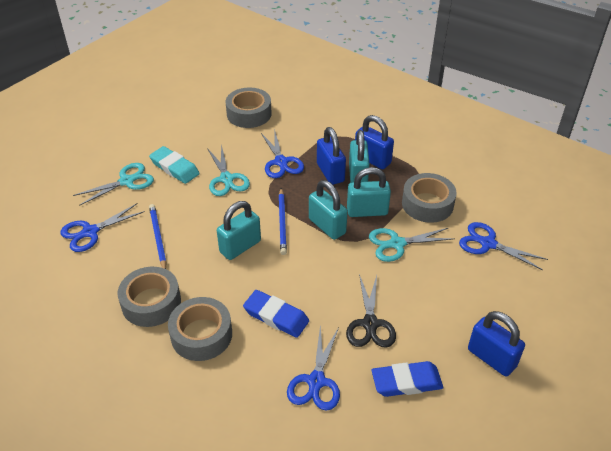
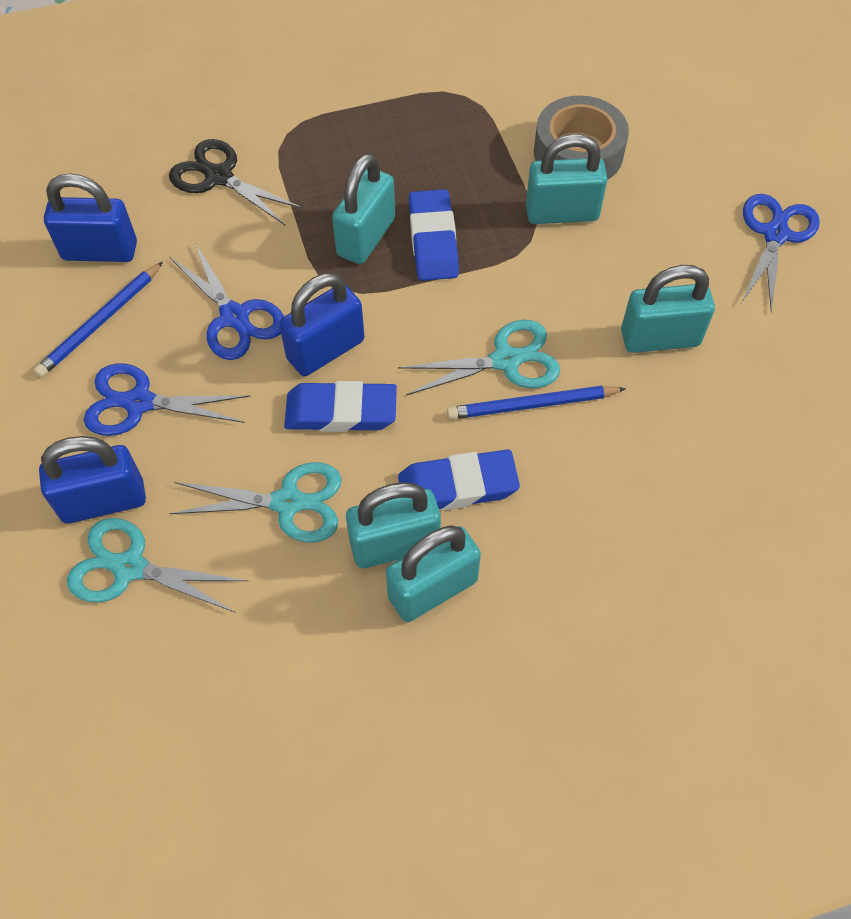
blue eraser: [243,290,309,338] [372,361,443,397] = 2 -> [284,381,397,432] [398,449,520,511] [409,189,459,281] = 3
blue scissors: [60,203,145,252] [261,129,304,178] [287,325,340,411] [459,222,548,270] = 4 -> [84,363,251,436] [169,241,284,360] [742,194,820,312] = 3
grey tape: [118,267,181,327] [168,297,232,361] [226,88,272,128] [402,173,457,223] = 4 -> [534,96,629,179] = 1
turquoise eraser: [149,146,200,184] = 1 -> none = 0
turquoise padlock: [217,201,261,260] [309,180,348,240] [347,167,391,217] [349,130,370,183] = 4 -> [332,153,395,264] [346,482,441,568] [386,525,481,622] [526,134,608,224] [621,265,715,353] = 5

